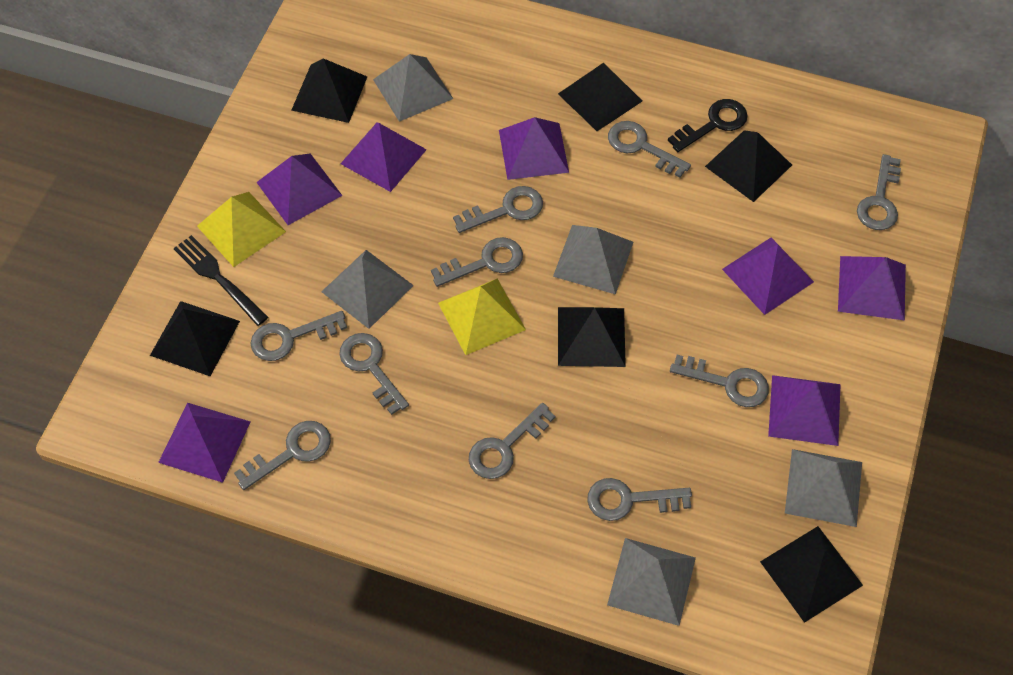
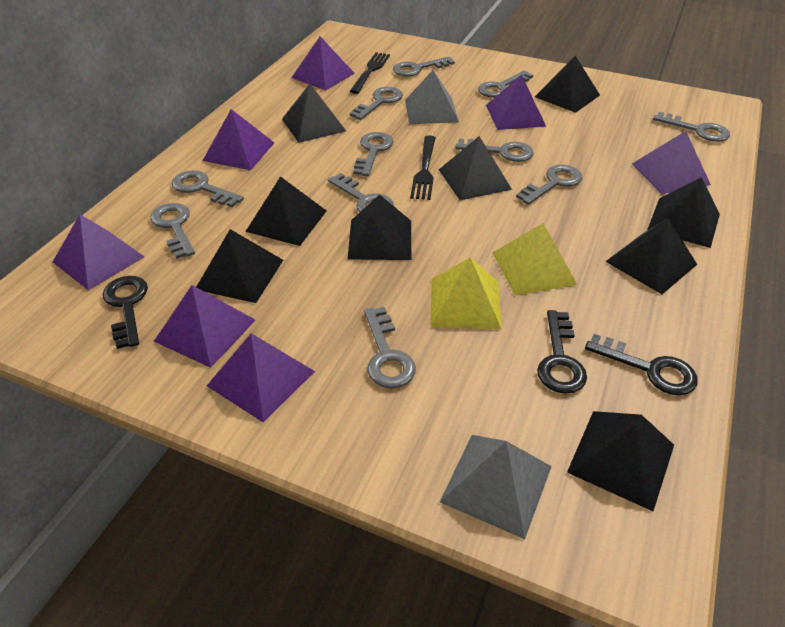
black fork: [173,235,268,326] = 1 -> [350,52,390,94] [410,135,436,200] = 2
black key: [668,99,748,152] = 1 -> [103,276,148,349] [537,310,587,394] [585,334,698,396] = 3
black pyramid: [150,301,240,376] [291,58,367,123] [558,63,642,131] [558,307,626,367] [705,130,792,202] [760,526,863,623] = 6 -> [196,229,283,303] [245,176,327,246] [282,84,346,143] [348,194,411,260] [439,136,512,200] [535,56,600,113] [567,411,674,511] [605,218,697,294] [647,177,720,248] = 9
grey key: [234,421,331,490] [251,311,347,361] [339,333,409,415] [431,237,523,287] [453,186,543,233] [469,403,555,479] [587,478,692,521] [608,121,691,178] [670,355,769,407] [857,154,901,230] = 10 -> [150,203,195,259] [172,170,244,207] [328,173,394,212] [350,87,403,120] [353,132,394,176] [364,307,416,388] [393,56,455,77] [455,139,534,162] [478,70,533,98] [516,165,582,205] [653,112,730,142] = 11
grey pyramid: [321,250,414,329] [373,54,453,122] [553,225,633,294] [607,538,696,626] [785,449,862,527] = 5 -> [405,70,459,124] [440,435,552,539] = 2

